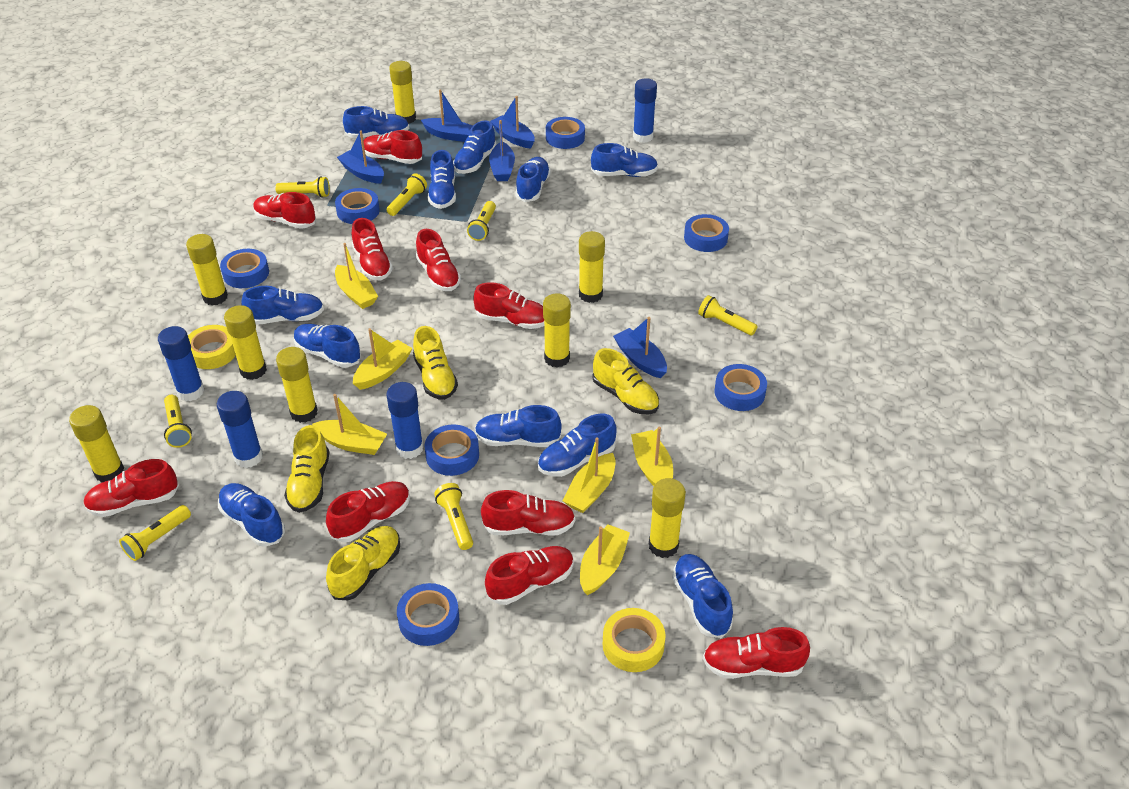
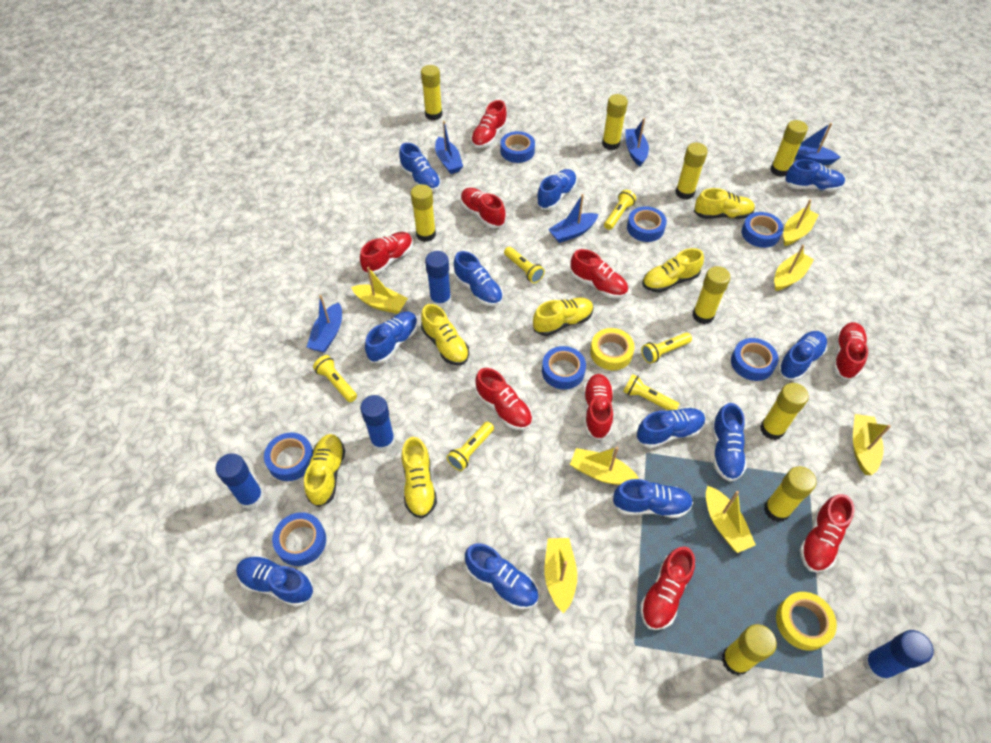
red shoe: [83,459,179,517] [253,192,316,229] [326,481,410,542] [352,218,393,280] [363,130,422,164] [416,229,461,291] [473,282,544,329] [481,490,575,536] [485,546,574,605] [703,627,810,679] = 10 -> [360,232,413,275] [460,188,506,228] [471,100,507,148] [475,368,532,430] [570,249,628,299] [583,374,613,440] [640,547,695,630] [799,494,854,573] [833,322,868,380] = 9
yellow boat: [312,394,387,455] [335,243,378,309] [353,328,413,390] [562,437,615,513] [580,524,630,595] [631,427,673,486] = 6 -> [351,267,408,314] [545,538,577,613] [570,447,639,485] [706,486,756,553] [774,245,814,291] [783,199,818,246] [853,414,891,475] = 7
yellow flashlight: [119,505,191,561] [164,395,192,448] [275,176,330,198] [387,174,427,216] [434,483,473,550] [467,201,496,241] [698,295,758,336] = 7 -> [313,355,357,402] [447,422,494,471] [504,247,545,283] [604,190,636,230] [623,374,679,410] [641,332,692,364] = 6
yellow glue stick: [69,405,124,483] [186,234,228,306] [224,305,267,380] [276,347,318,423] [389,61,416,124] [543,293,571,368] [579,231,605,303] [649,478,686,558] = 8 -> [411,184,436,242] [421,65,442,120] [602,94,628,150] [676,143,708,200] [692,266,731,324] [722,624,777,675] [760,383,809,440] [764,466,816,522] [770,120,808,177] = 9
yellow shoe: [284,425,329,513] [326,526,400,600] [413,326,458,400] [592,348,659,414] = 4 -> [304,434,345,507] [402,437,437,519] [421,304,469,365] [533,298,594,336] [642,248,704,292] [694,188,755,219] = 6

